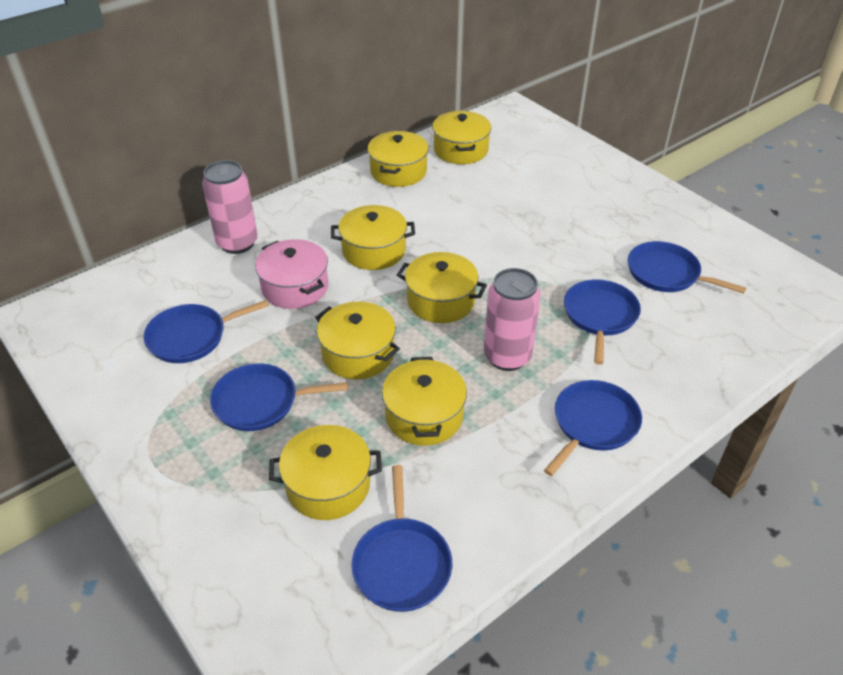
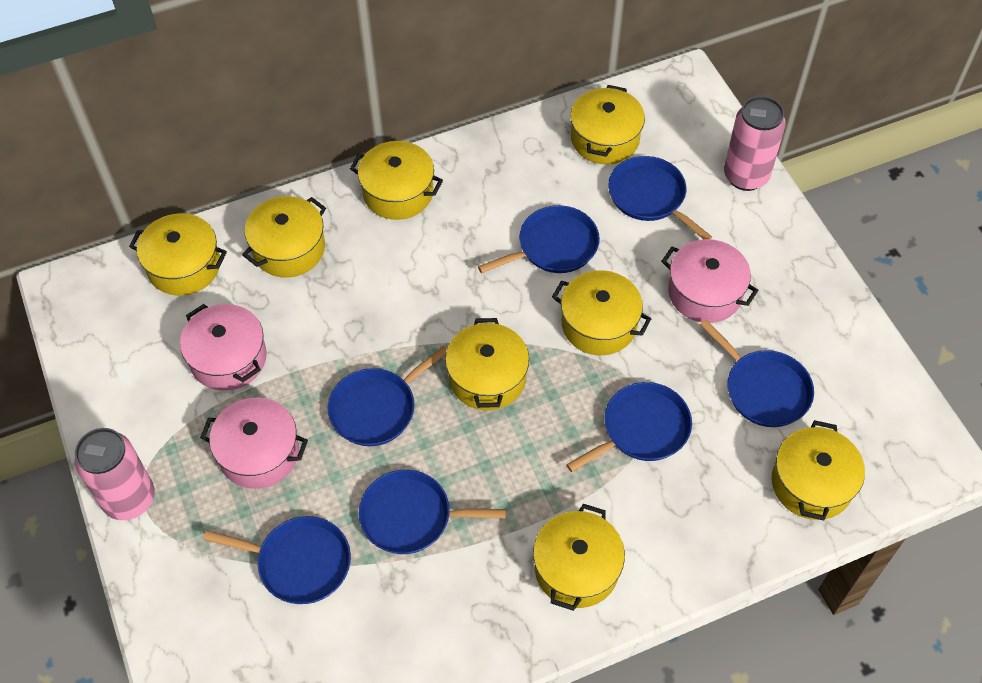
blue pan: [143,300,269,363] [210,363,348,431] [351,465,452,612] [544,380,642,476] [564,279,641,365] [628,241,746,294] = 6 -> [203,516,351,604] [328,346,447,446] [359,470,506,554] [478,205,600,273] [566,382,692,472] [608,156,712,239] [700,320,814,427] = 7
pink pot: [255,239,328,309] = 1 -> [180,304,267,391] [200,397,308,489] [661,239,758,323] = 3
yellow pot: [269,425,382,520] [315,302,400,379] [331,205,415,270] [368,131,429,187] [382,357,467,446] [397,252,487,323] [432,111,491,164] = 7 -> [129,213,227,296] [242,196,326,278] [350,141,443,220] [445,318,529,411] [533,504,625,611] [552,270,651,355] [570,85,645,164] [772,420,865,521] = 8

